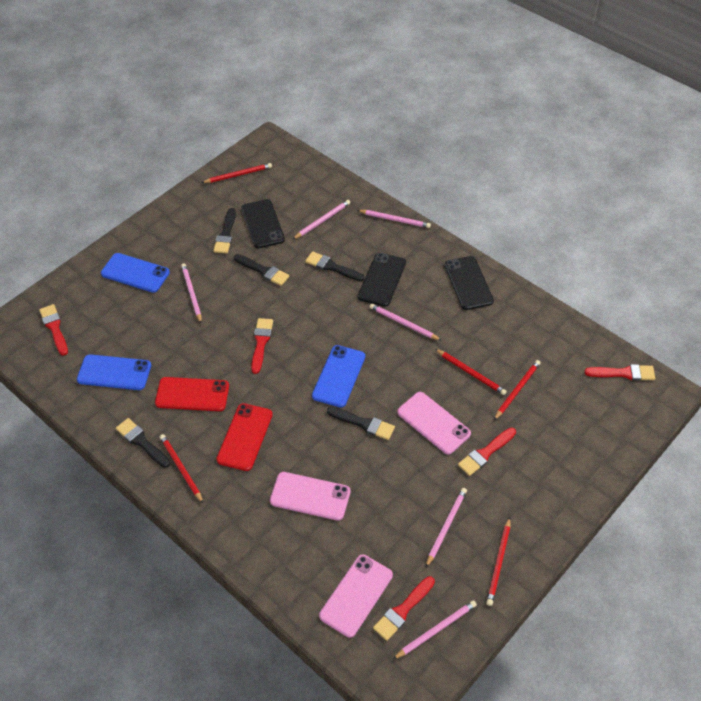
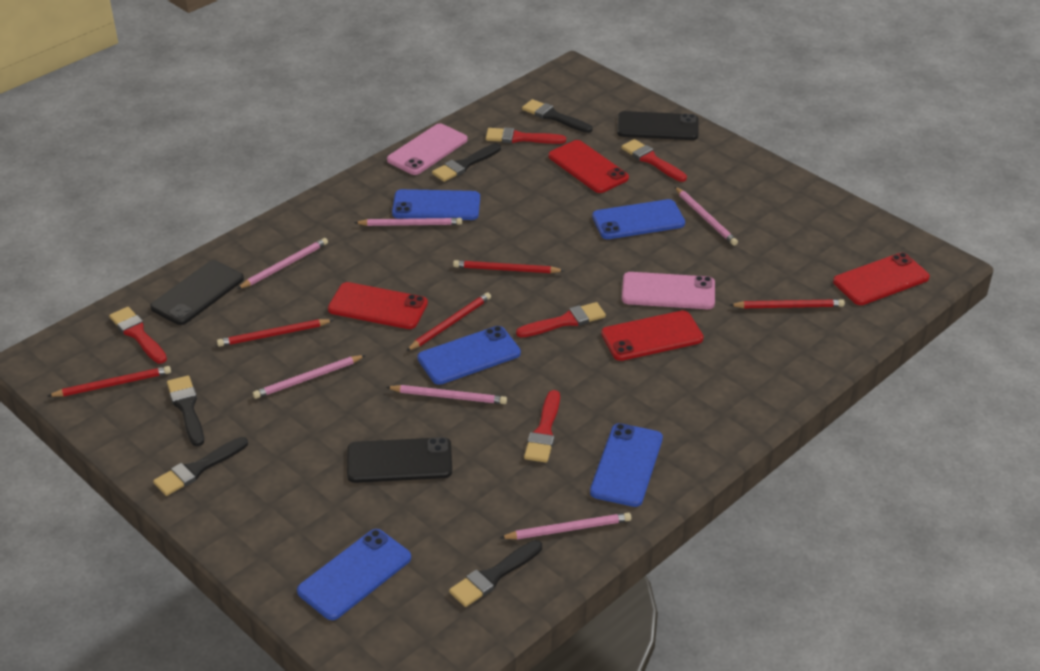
blue phone: [77,354,151,390] [101,253,170,293] [312,345,365,408] = 3 -> [297,529,411,620] [392,189,480,220] [417,326,521,385] [590,423,663,507] [592,199,685,239] = 5
pink phone: [270,472,351,521] [319,554,393,638] [397,392,471,455] = 3 -> [387,123,468,175] [622,272,715,309] = 2
red phone: [155,377,229,411] [216,403,273,471] = 2 -> [328,282,428,329] [548,140,629,193] [601,310,704,361] [833,252,930,305] = 4

